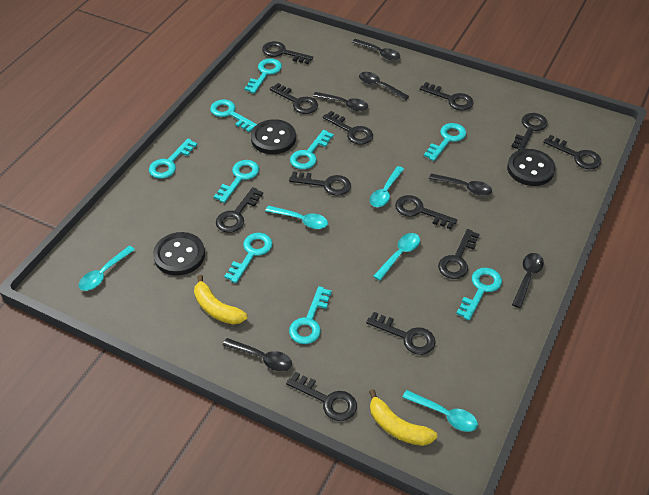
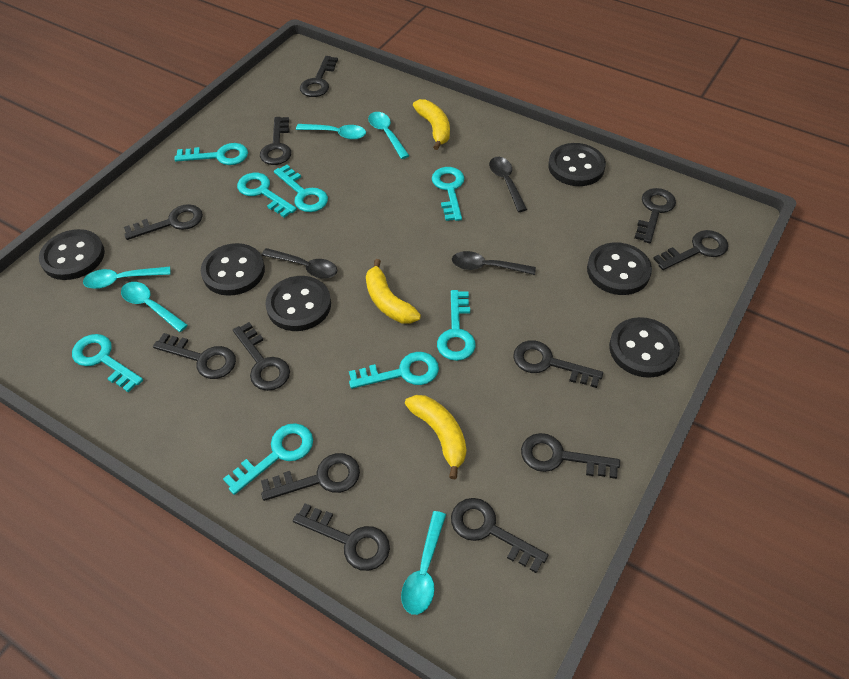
black button: [153,232,205,276] [251,119,296,154] [507,149,556,186] = 3 -> [39,229,105,280] [201,243,265,296] [265,276,331,331] [548,143,606,186] [587,242,652,295] [609,317,680,378] = 6
black spoon: [223,338,292,372] [313,92,368,111] [352,39,400,60] [359,72,409,100] [429,173,492,196] [512,253,544,308] = 6 -> [261,248,337,279] [452,251,536,275] [489,157,527,212] = 3
turquoise key: [149,139,197,179] [210,100,257,132] [214,160,259,203] [224,233,272,283] [244,58,282,93] [289,286,332,344] [290,130,334,169] [424,123,466,161] [456,268,502,320] = 9 -> [72,334,143,392] [174,143,248,165] [223,423,313,495] [237,173,297,218] [274,165,328,212] [349,352,439,389] [432,167,465,221] [437,290,476,361] = 8
yellow banana: [194,275,247,325] [369,389,437,446] = 2 -> [366,259,421,324] [405,395,466,479] [413,99,450,150] = 3

